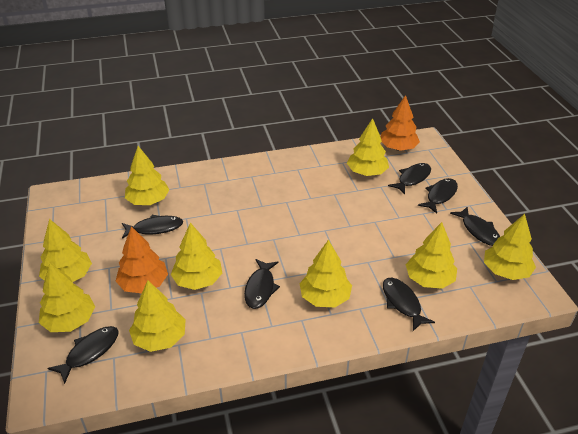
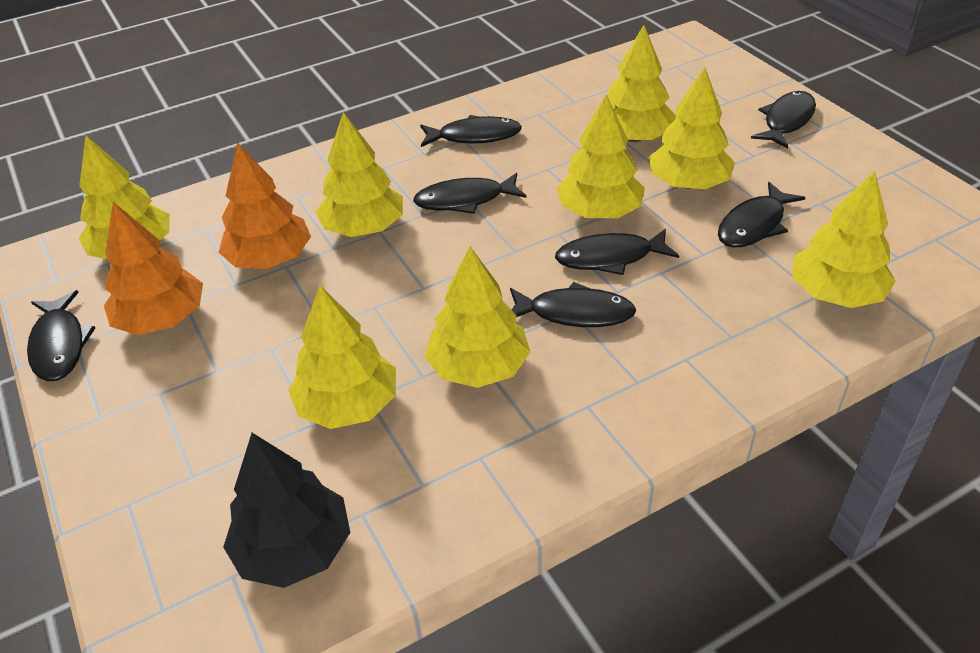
black tree: none = 0 -> [223,433,350,588] = 1
yellow tree: [39,219,92,282] [39,263,95,332] [125,146,170,205] [129,280,186,352] [171,223,222,290] [300,240,352,307] [347,118,389,176] [406,222,457,289] [484,214,536,280] = 9 -> [79,135,170,259] [288,285,396,429] [316,112,403,237] [424,247,530,388] [557,94,645,218] [608,25,676,142] [649,67,735,189] [792,171,896,308] = 8

